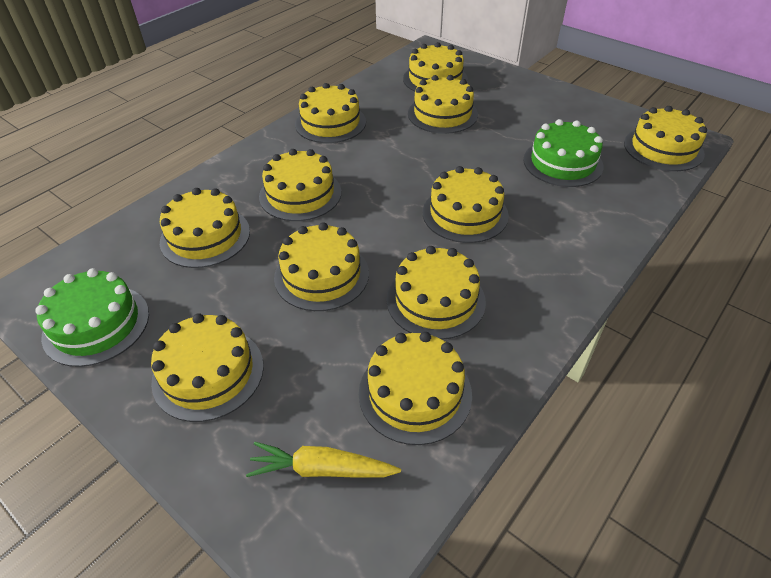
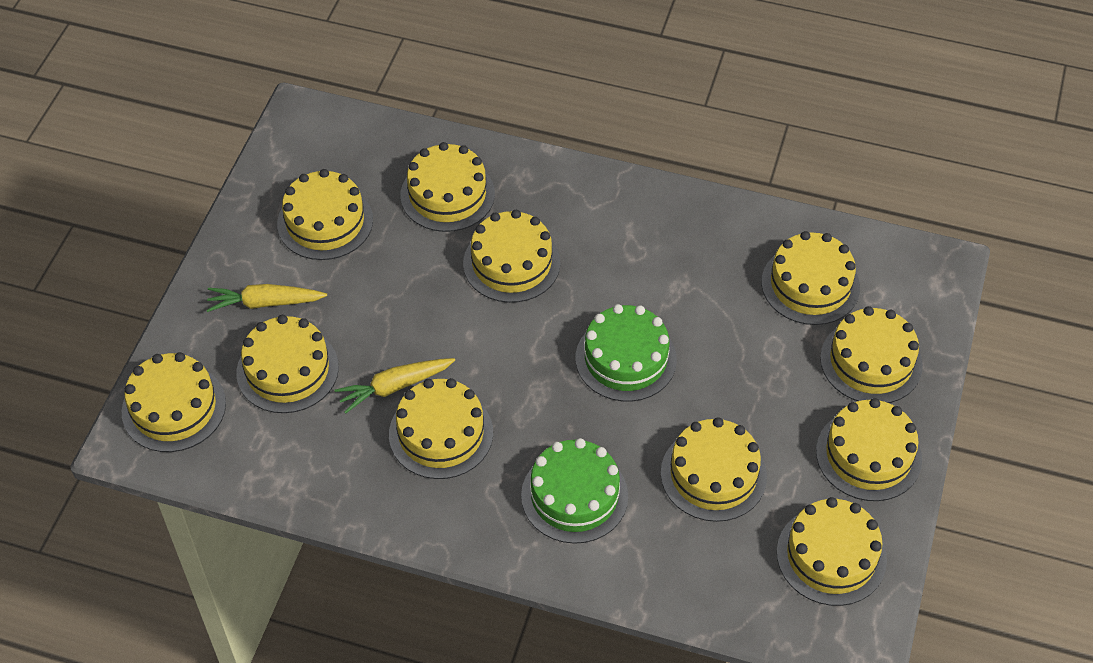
yellow carrot: [246,442,401,478] = 1 -> [207,284,327,312] [334,358,455,414] = 2

